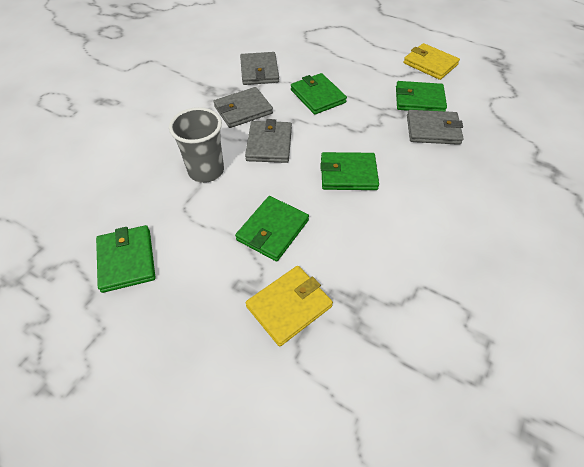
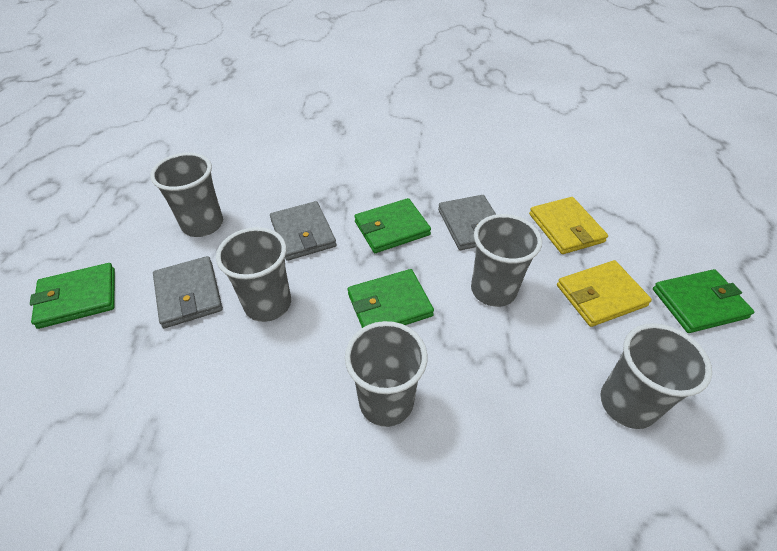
green wallet: [96,225,156,293] [235,196,309,262] [291,73,347,115] [320,152,379,190] [396,81,447,111] = 5 -> [30,263,115,329] [348,269,434,328] [354,198,431,253] [653,269,754,333] = 4
grey cup: [169,107,224,183] = 1 -> [150,152,223,237] [216,227,291,322] [345,321,428,427] [471,214,542,307] [600,323,712,429] = 5
grey wallet: [213,87,273,128] [240,52,279,85] [245,119,292,163] [407,110,463,145] = 4 -> [153,256,223,328] [270,201,336,261] [438,195,496,250] = 3

